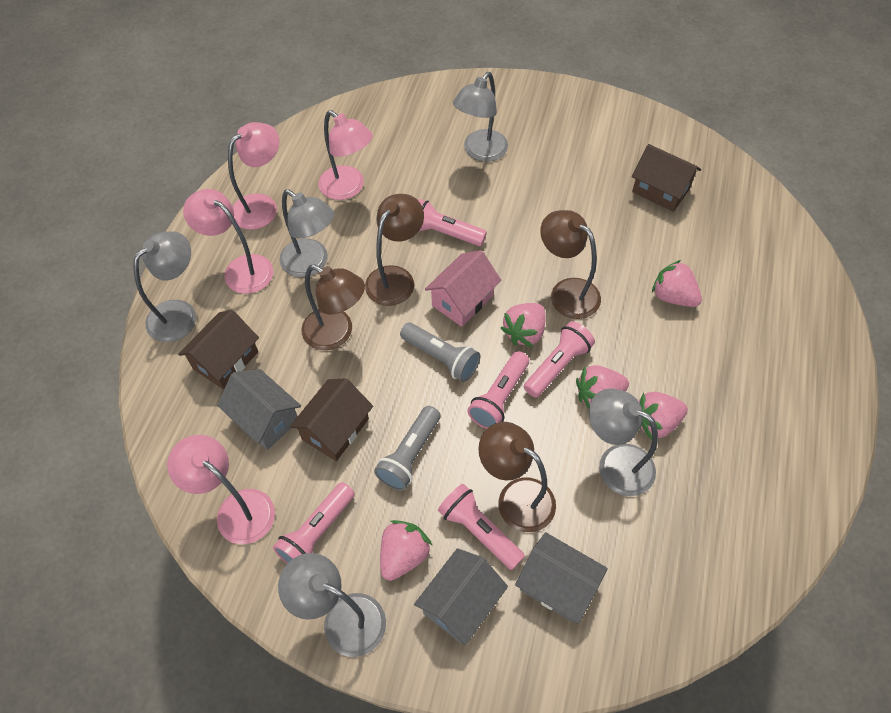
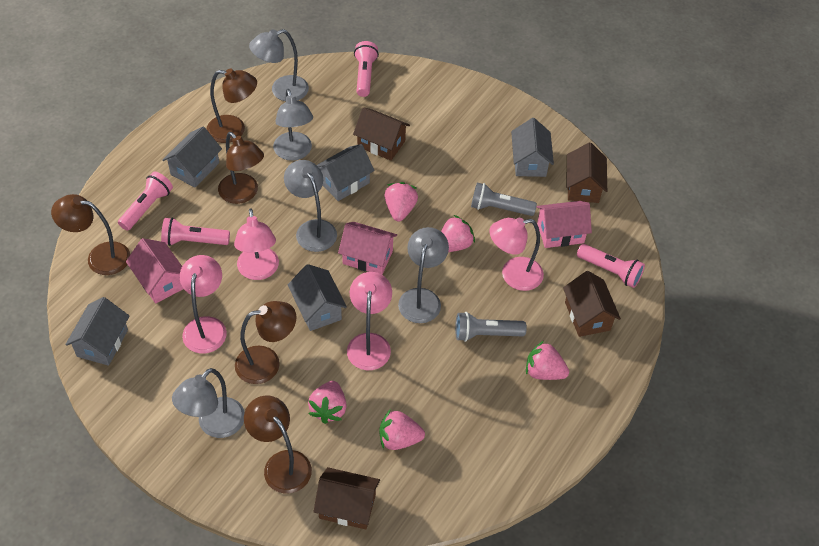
brown house: [178,309,259,389] [290,378,373,461] [632,144,701,212] = 3 -> [314,467,380,530] [353,107,410,161] [563,271,621,337] [566,142,607,203] = 4
brown lamp: [301,265,365,350] [365,194,424,306] [478,422,556,532] [540,210,601,319] = 4 -> [51,194,130,275] [207,69,257,143] [218,132,264,204] [235,301,296,384] [244,395,312,494] = 5
grey house: [217,369,301,450] [414,548,508,645] [515,532,608,624] = 3 -> [65,297,129,366] [162,127,222,188] [288,264,347,331] [317,144,375,201] [511,118,554,177] = 5
pink flashlight: [273,482,355,564] [418,199,487,246] [438,484,525,570] [467,351,529,429] [524,321,595,398] = 5 -> [118,171,173,231] [161,217,230,246] [354,41,379,97] [577,244,645,288] = 4
pink house: [425,250,501,327] = 1 -> [126,238,183,304] [338,222,397,274] [536,201,592,248] = 3

